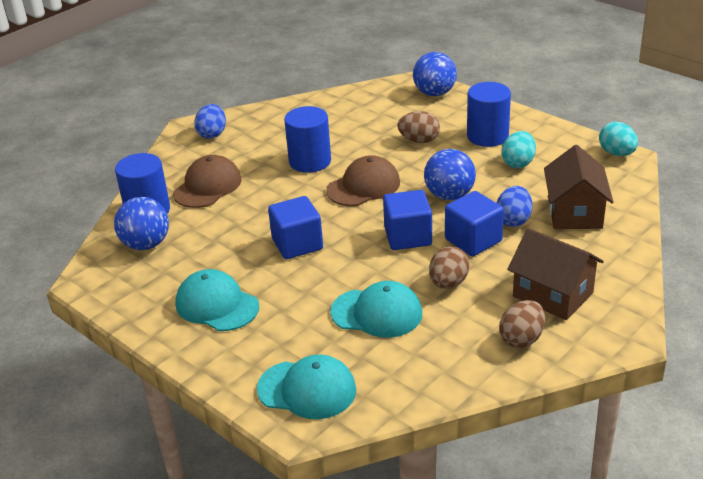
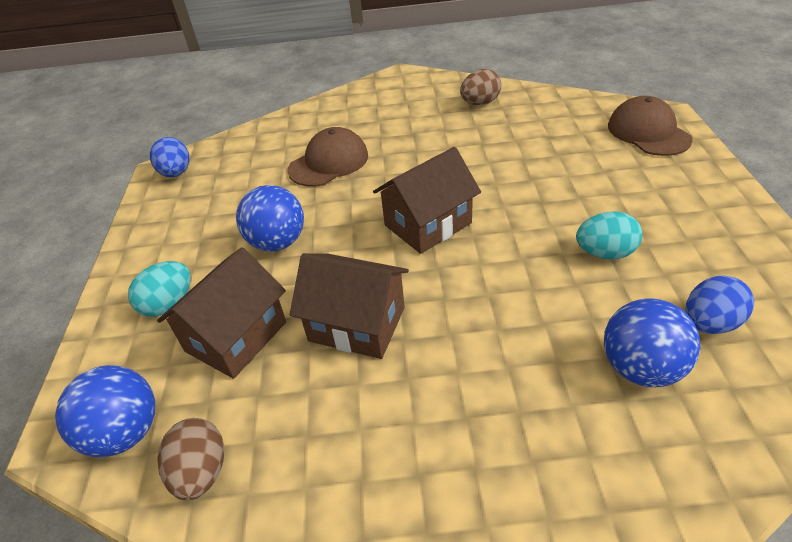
blue cube: [268,196,323,259] [383,190,432,250] [445,191,504,256] = 3 -> none = 0
blue cylinder: [115,153,170,213] [284,106,331,173] [467,82,511,147] = 3 -> none = 0
brown egg: [397,111,440,143] [429,246,469,289] [499,300,545,348] = 3 -> [157,418,224,500] [460,69,501,105] = 2
brown house: [507,228,604,320] [544,145,613,229] = 2 -> [157,247,286,379] [290,253,409,359] [373,147,481,254] = 3
turquoise cap: [175,269,259,331] [257,354,356,419] [330,281,422,338] = 3 -> none = 0

